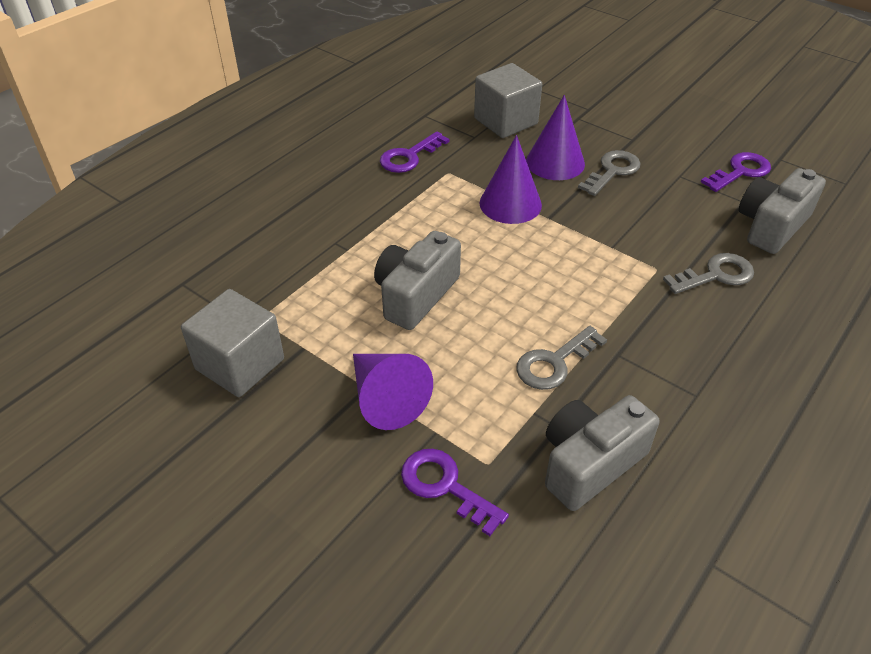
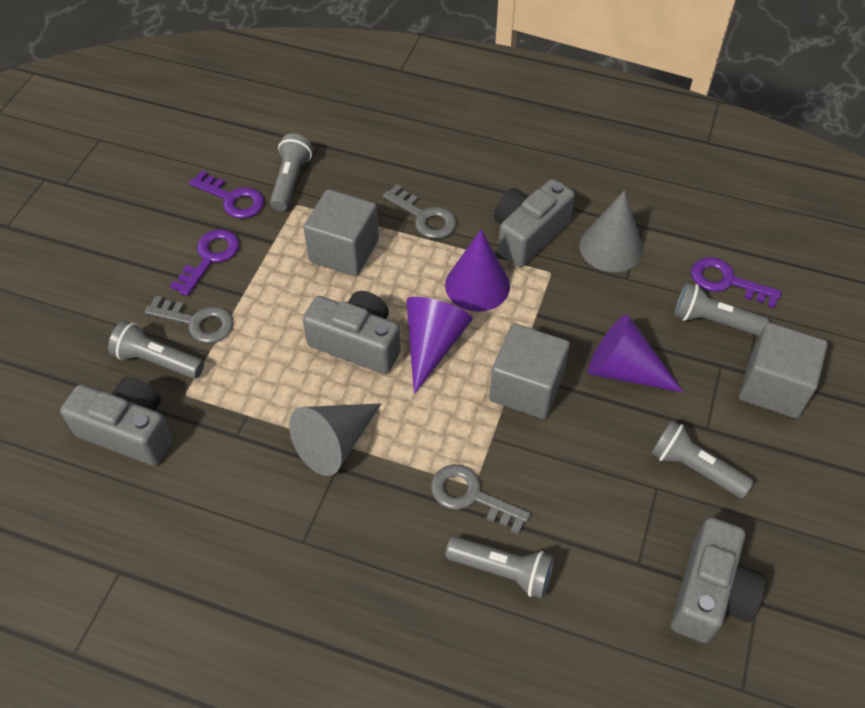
grey camera: [374,231,461,330] [545,395,659,511] [739,168,826,254] = 3 -> [60,377,173,466] [303,291,400,374] [494,179,575,267] [671,517,766,643] = 4
grey cone: none = 0 -> [289,403,381,476] [579,190,643,272] = 2
grey cube: [181,289,284,397] [474,63,542,138] = 2 -> [303,189,379,276] [489,323,570,419] [739,322,828,419] = 3
grey flashlight: none = 0 -> [108,321,204,379] [270,133,313,211] [445,536,554,599] [651,420,754,498] [674,283,770,337] = 5

